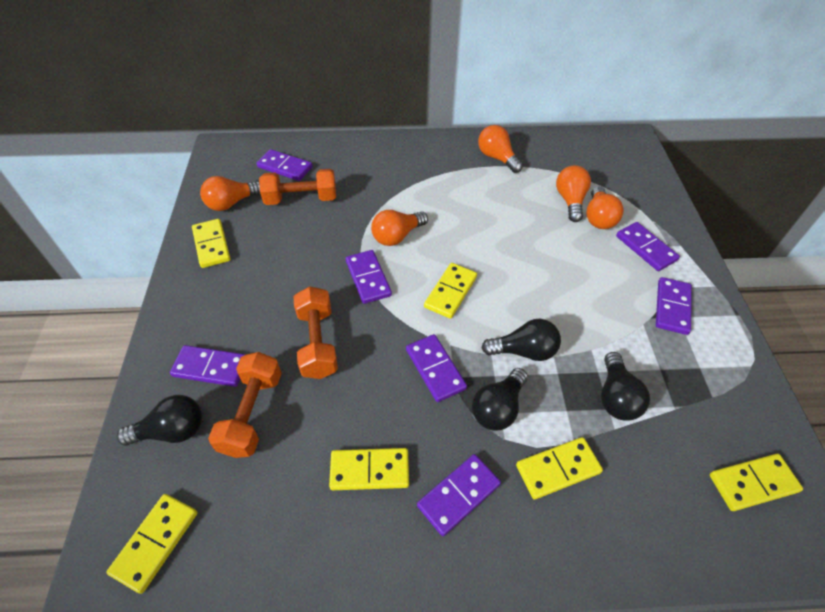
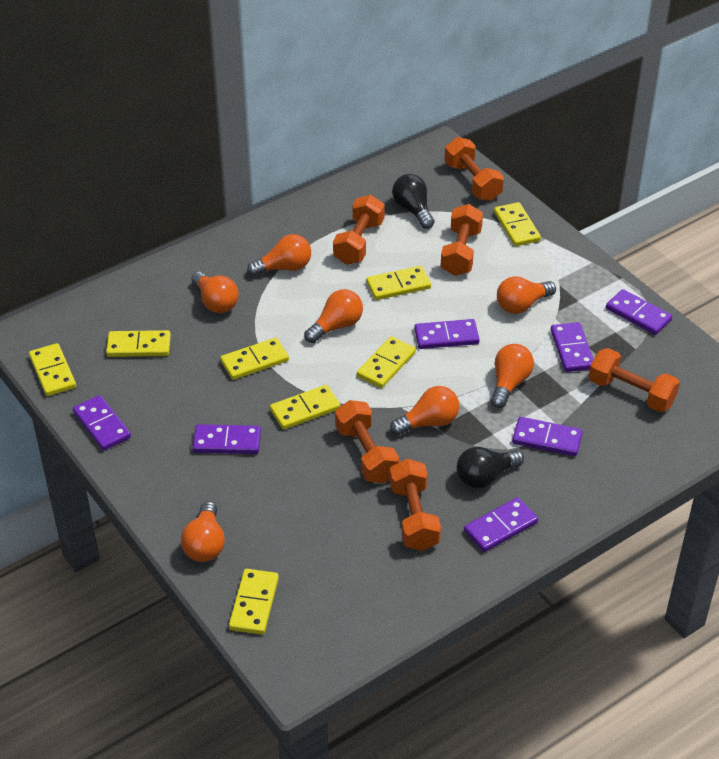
black light bulb: [117,395,202,446] [472,368,528,431] [482,319,561,361] [601,352,650,421] = 4 -> [392,174,435,229] [457,447,524,489] = 2
orange dumbbell: [208,352,282,458] [259,169,336,205] [293,286,338,379] = 3 -> [333,195,385,265] [335,400,399,483] [389,459,441,551] [440,204,483,276] [444,137,504,201] [589,348,680,412] = 6
orange light bulb: [200,176,261,211] [371,210,428,246] [478,125,523,173] [556,165,591,222] [586,186,624,229] = 5 -> [181,501,225,562] [192,272,239,313] [247,234,311,276] [304,289,363,343] [390,386,459,435] [491,344,534,408] [497,276,556,314] = 7
yellow domino: [106,494,197,594] [192,219,231,268] [329,448,409,490] [424,263,477,319] [516,437,603,499] [710,454,803,511] = 6 -> [29,343,76,396] [106,330,171,357] [220,338,289,380] [229,569,279,635] [270,385,340,430] [357,336,416,388] [366,266,431,300] [494,202,541,246] = 8

